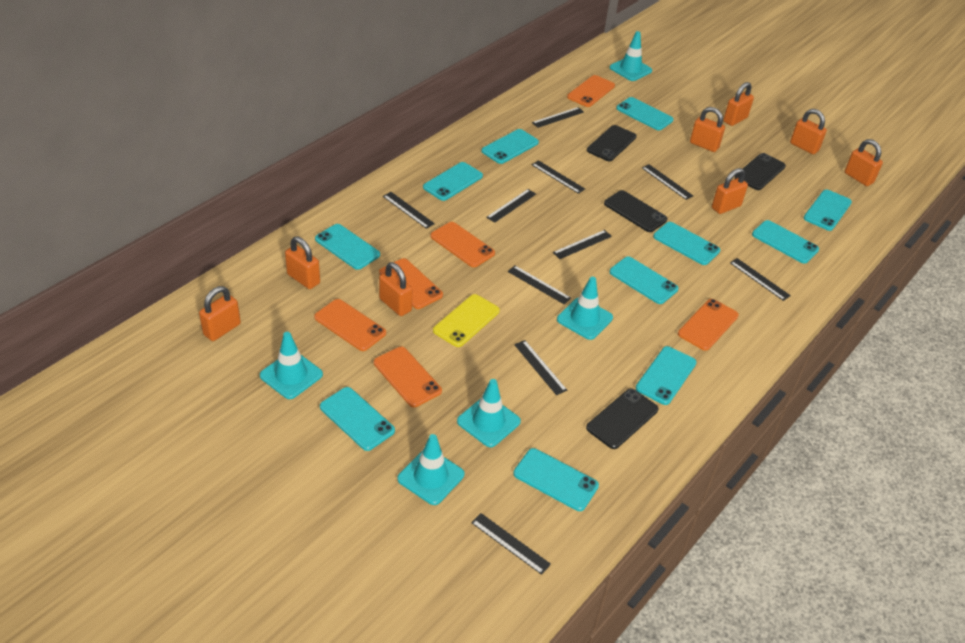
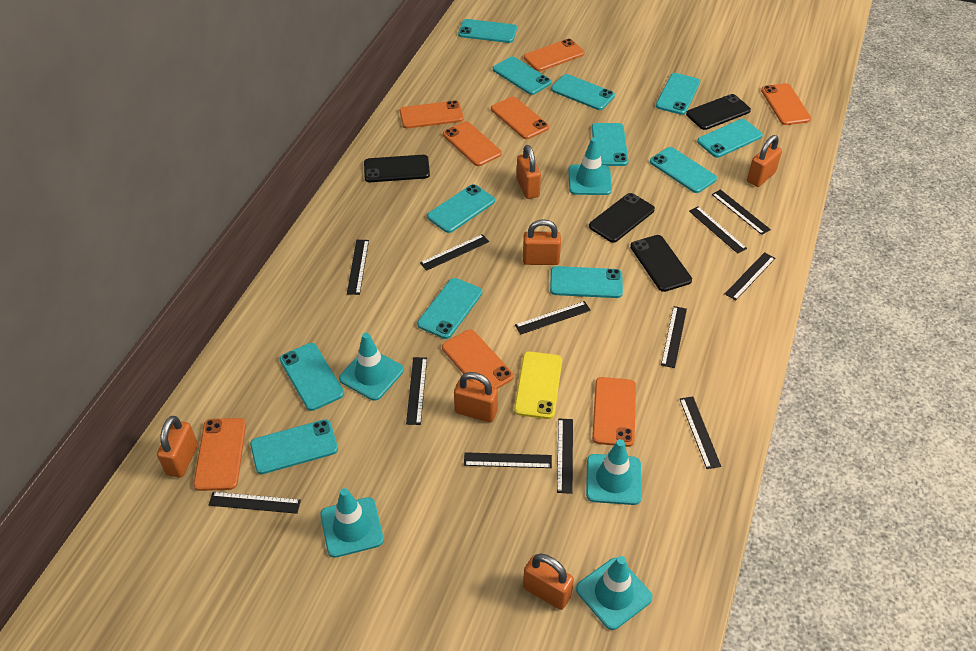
black ruler: [383,192,435,229] [471,513,551,575] [486,189,536,223] [508,266,571,304] [514,340,567,395] [532,107,584,128] [532,160,585,194] [553,230,612,259] [642,164,693,200] [730,258,791,301] = 10 -> [209,492,301,514] [347,240,369,295] [406,357,427,425] [420,234,489,271] [464,452,552,468] [515,301,591,335] [557,419,573,494] [661,306,687,368] [680,396,721,469] [689,206,747,254] [712,189,771,235] [725,252,775,300] = 12
orange padlock: [199,286,241,341] [285,237,320,289] [379,262,412,316] [690,107,725,152] [712,168,748,214] [723,82,754,126] [790,109,827,154] [845,139,883,186] = 8 -> [157,416,198,478] [454,372,498,422] [517,145,541,199] [523,219,561,265] [523,554,574,610] [747,135,782,187] = 6
orange phone: [314,299,386,351] [374,347,442,407] [379,258,443,309] [430,222,495,267] [567,75,615,107] [678,299,739,351] = 6 -> [193,418,246,491] [400,100,464,128] [442,329,514,389] [443,121,502,166] [491,96,549,139] [524,39,585,71] [592,377,636,447] [761,83,811,125] = 8
turquoise phone: [315,224,380,270] [320,387,395,451] [423,162,483,201] [481,129,539,164] [513,448,599,511] [609,256,679,304] [616,97,674,130] [636,346,697,405] [653,222,720,265] [752,220,819,263] [804,189,852,231] = 11 -> [250,419,338,474] [280,343,344,411] [417,278,482,339] [427,184,495,233] [458,19,517,43] [493,56,552,95] [550,266,623,298] [551,74,615,110] [592,123,629,166] [650,147,717,193] [656,73,700,115] [697,119,763,158] = 12

